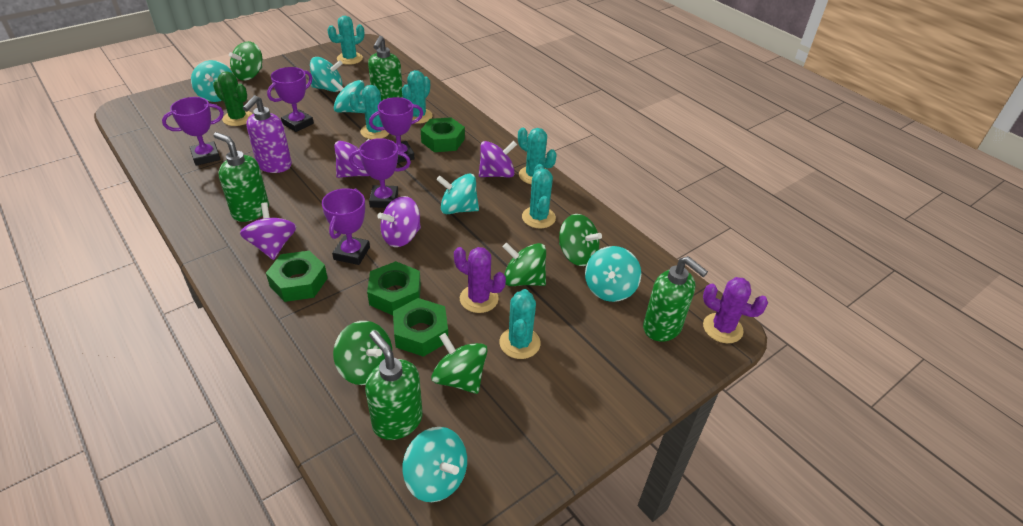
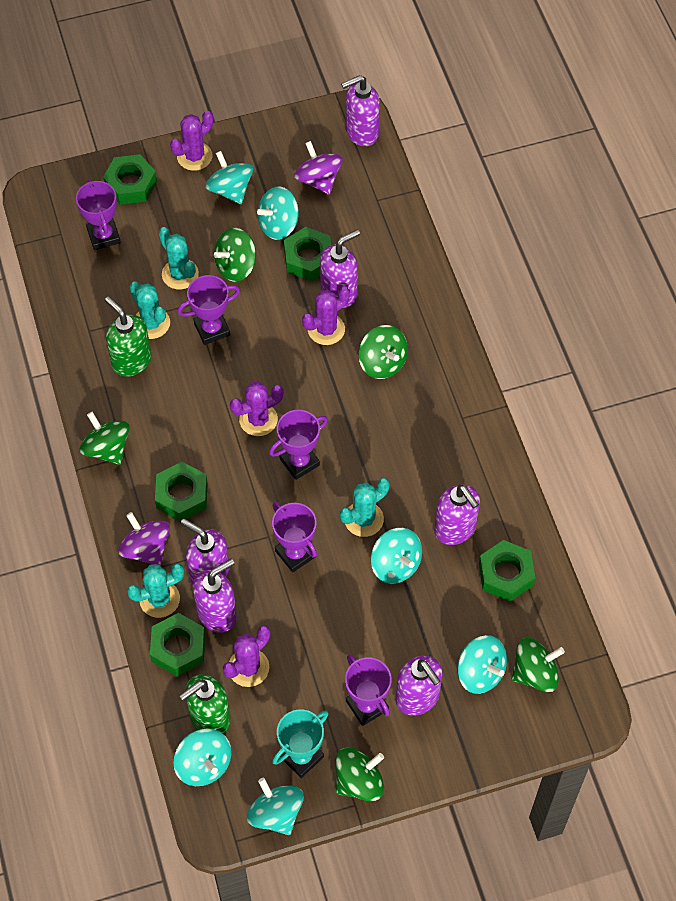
green cactus: [213,71,252,126] = 1 -> none = 0
green nut: [266,251,328,302] [367,261,421,315] [393,298,448,357] [421,118,465,152] = 4 -> [103,154,157,205] [150,613,205,676] [155,462,208,522] [284,227,331,281] [479,540,535,601] = 5
green soap dispenser: [213,132,269,222] [365,331,423,440] [368,36,403,101] [643,256,708,342] = 4 -> [105,296,151,377] [179,674,231,734] = 2
purple cactus: [454,247,506,313] [703,277,768,343] = 2 -> [170,111,213,171] [223,625,270,687] [230,382,283,436] [302,287,350,345] = 4
purple soap dispenser: [243,95,292,173] = 1 -> [181,519,230,586] [193,559,237,633] [320,229,360,308] [341,75,380,146] [396,656,442,716] [434,485,480,545] = 6
purple spinning top: [240,202,296,260] [334,139,370,178] [378,196,421,247] [479,141,517,177] = 4 -> [119,512,170,566] [294,141,342,195] = 2
turquoise cactus: [328,16,364,65] [349,85,389,139] [402,70,433,124] [499,289,541,359] [518,128,557,185] [522,164,556,228] = 6 -> [127,564,184,618] [130,282,170,339] [158,227,199,289] [340,478,389,537] = 4
turquoise trophy: none = 0 -> [272,709,329,778] = 1

